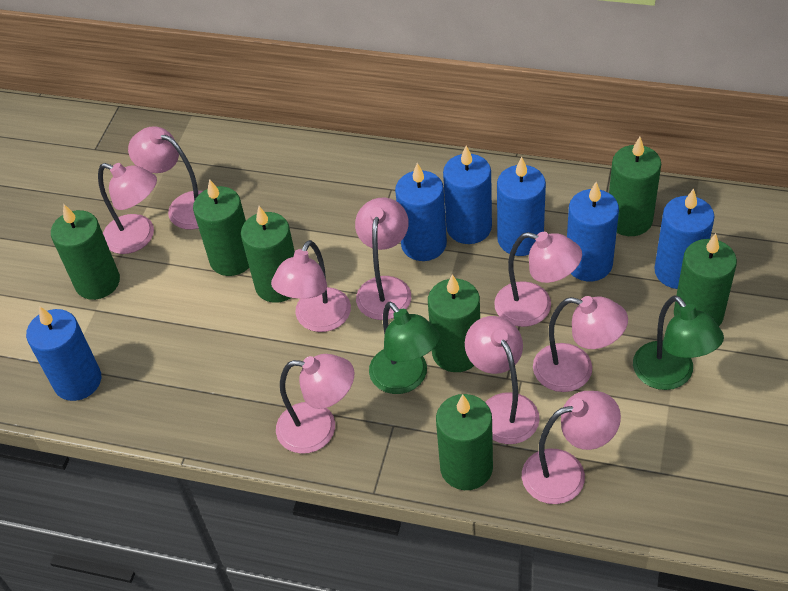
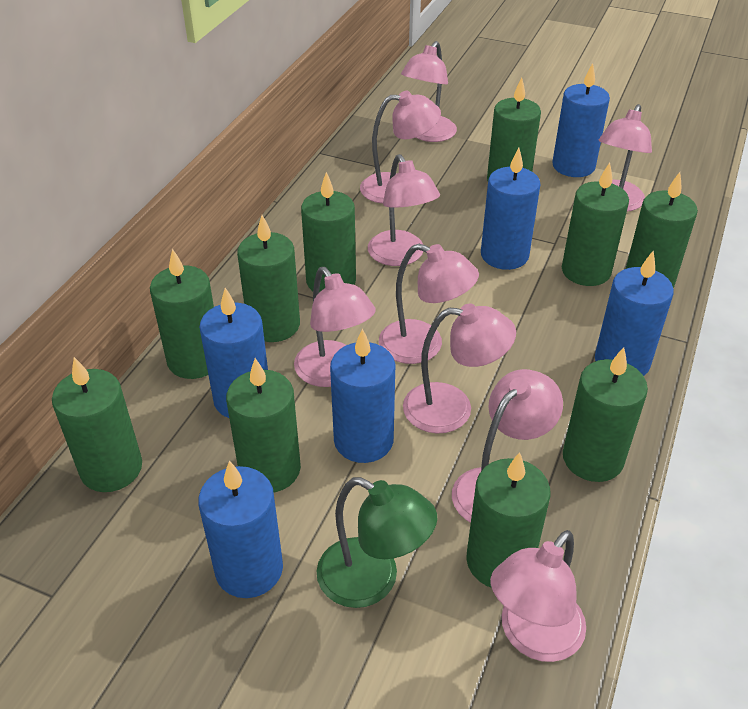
green candle: [51,204,120,300] [193,179,249,276] [241,206,295,303] [428,274,480,372] [436,394,493,490] [609,137,661,236] [674,233,737,326] = 7 -> [52,357,142,492] [150,249,214,379] [226,358,301,493] [237,215,300,342] [301,172,356,292] [466,452,550,588] [487,77,541,181] [562,162,629,286] [563,347,648,482] [626,172,698,288] = 10
green lamp: [369,302,440,394] [633,295,724,390] = 2 -> [317,477,437,608] = 1

